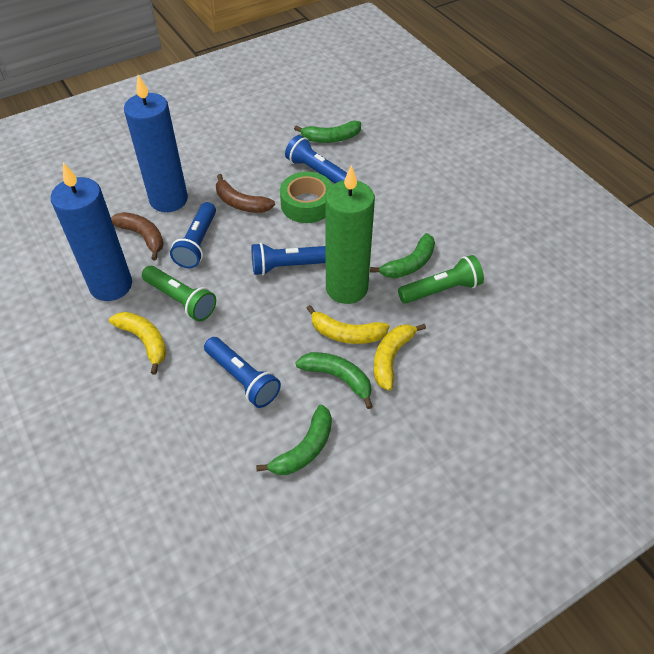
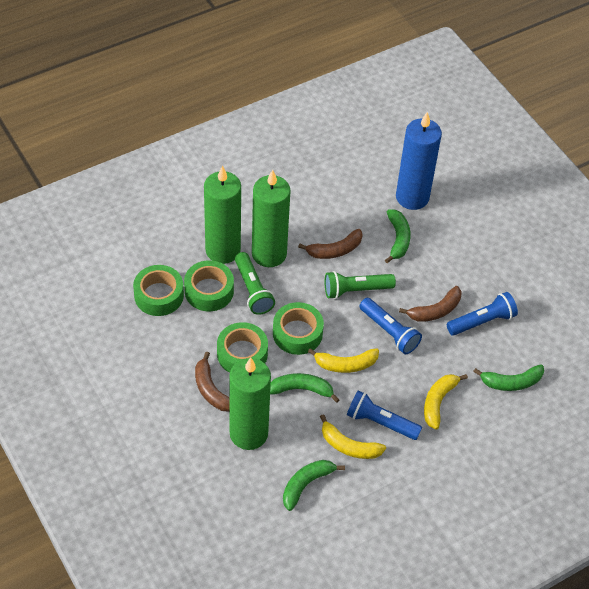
blue candle: [51,162,132,301] [124,75,188,212] = 2 -> [396,112,442,210] = 1
blue flashlight: [170,202,216,268] [204,337,281,408] [251,243,326,275] [285,135,347,183] = 4 -> [347,390,422,440] [359,298,422,354] [447,292,518,336] = 3
brown banana: [111,212,164,260] [216,174,275,213] = 2 -> [195,351,230,412] [298,229,363,259] [399,286,461,322] = 3
green candle: [325,165,375,304] = 1 -> [204,166,241,264] [230,357,271,450] [252,170,290,267] = 3
green tape: [280,172,332,223] = 1 -> [133,265,184,316] [184,260,234,311] [217,322,268,373] [273,302,324,355] = 4

